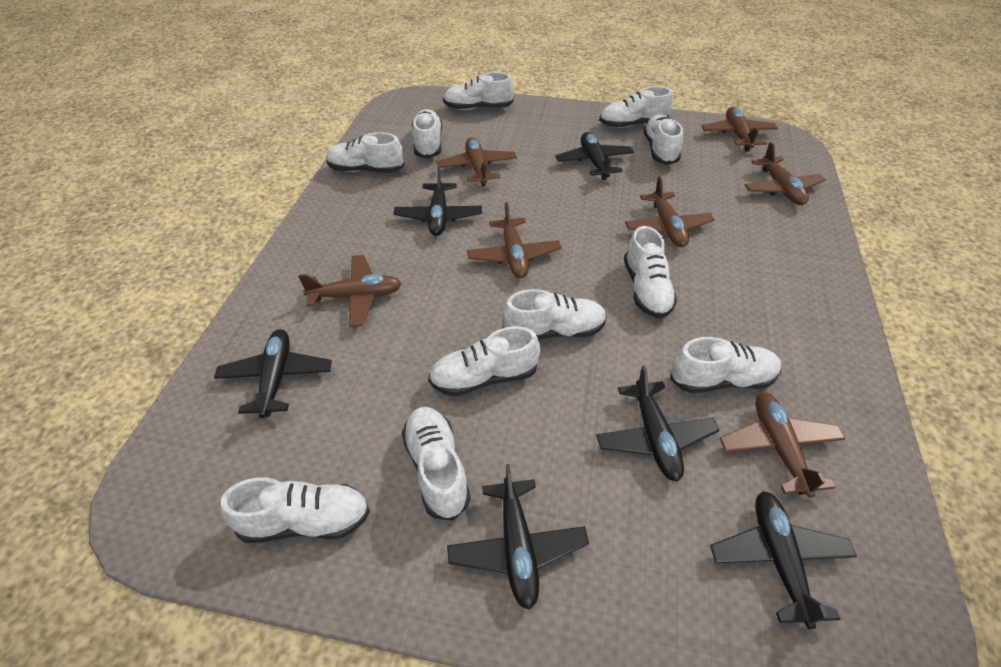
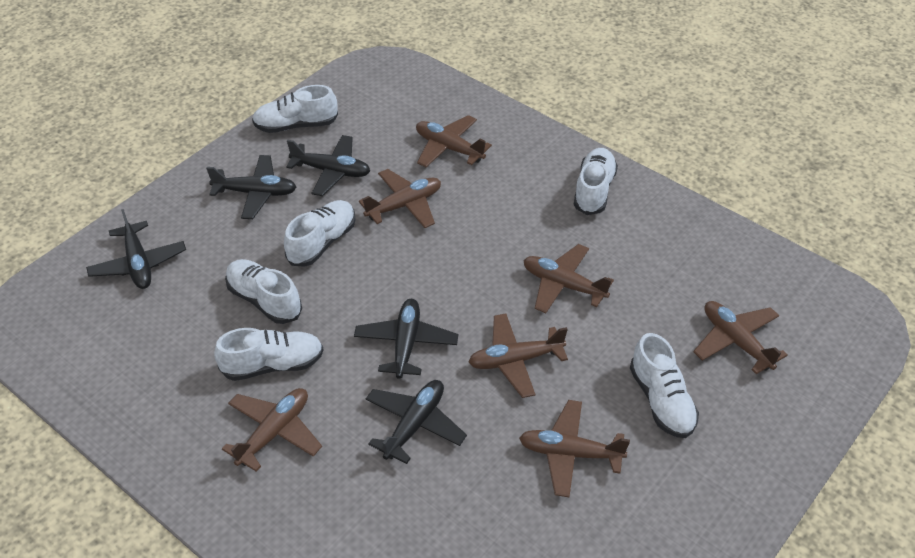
black plane: [214,329,332,418] [393,166,482,236] [447,464,589,610] [555,132,634,180] [596,365,720,481] [710,491,857,629] = 6 -> [86,209,186,289] [206,155,297,219] [286,135,370,196] [354,299,458,379] [366,380,467,464] = 5
white shoe: [221,477,370,543] [326,132,404,173] [402,407,471,521] [412,109,442,158] [428,326,540,396] [443,72,514,110] [502,289,607,340] [599,86,673,128] [624,226,677,319] [643,115,683,165] [670,337,782,393] = 11 -> [214,328,324,381] [225,259,302,324] [252,85,338,133] [284,200,355,267] [574,148,618,215] [630,333,699,438] = 6

